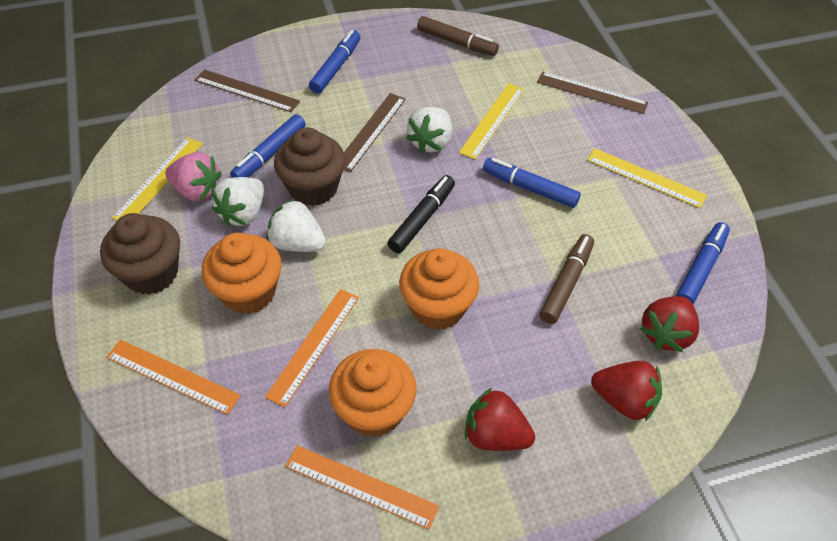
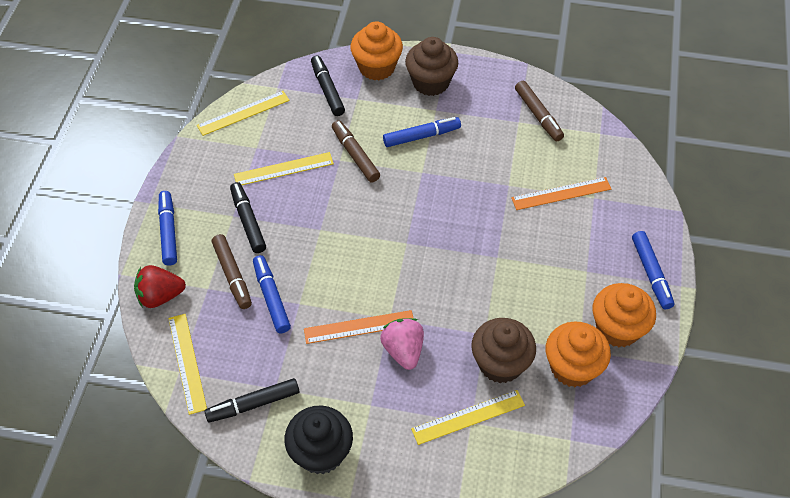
black cupcake: none = 0 -> [285,405,353,474] = 1
black marker: [388,175,455,253] = 1 -> [204,378,299,423] [230,182,266,253] [311,55,345,116] = 3
brown marker: [417,16,499,56] [540,234,594,324] = 2 -> [212,234,252,309] [332,120,380,182] [515,81,564,141] = 3
brown ruler: [195,69,300,112] [343,93,406,172] [537,71,648,114] = 3 -> none = 0
orange ruler: [106,339,241,415] [265,289,359,407] [285,445,439,529] = 3 -> [304,310,413,344] [511,177,611,210] = 2
red strawberry: [465,388,535,451] [591,361,662,421] [640,296,699,352] = 3 -> [134,265,186,308] = 1
white strawberry: [211,177,264,226] [267,199,326,252] [406,107,452,154] = 3 -> none = 0
yellow ruler: [112,137,203,220] [459,83,524,160] [587,148,707,208] = 3 -> [168,314,207,415] [197,91,290,136] [234,152,334,185] [411,390,525,445] = 4

